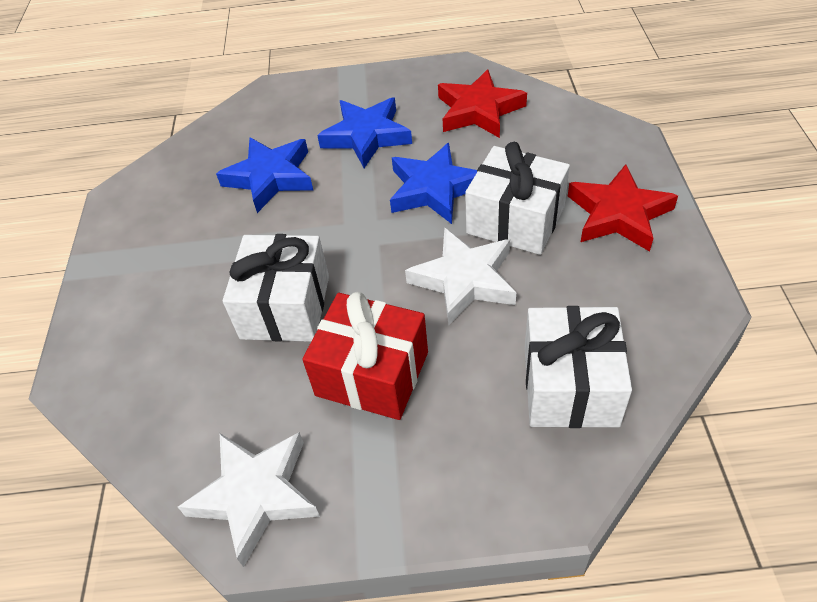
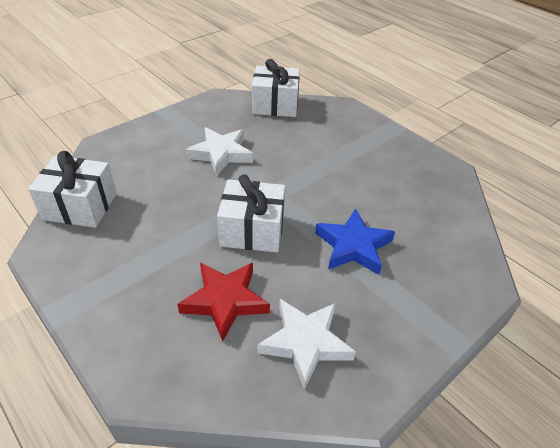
blue star: [216,137,313,213] [317,98,412,168] [390,143,477,224] = 3 -> [315,208,395,275] = 1
red gift: [302,292,428,420] = 1 -> none = 0
red star: [438,69,527,138] [568,164,678,252] = 2 -> [177,262,270,342] = 1

